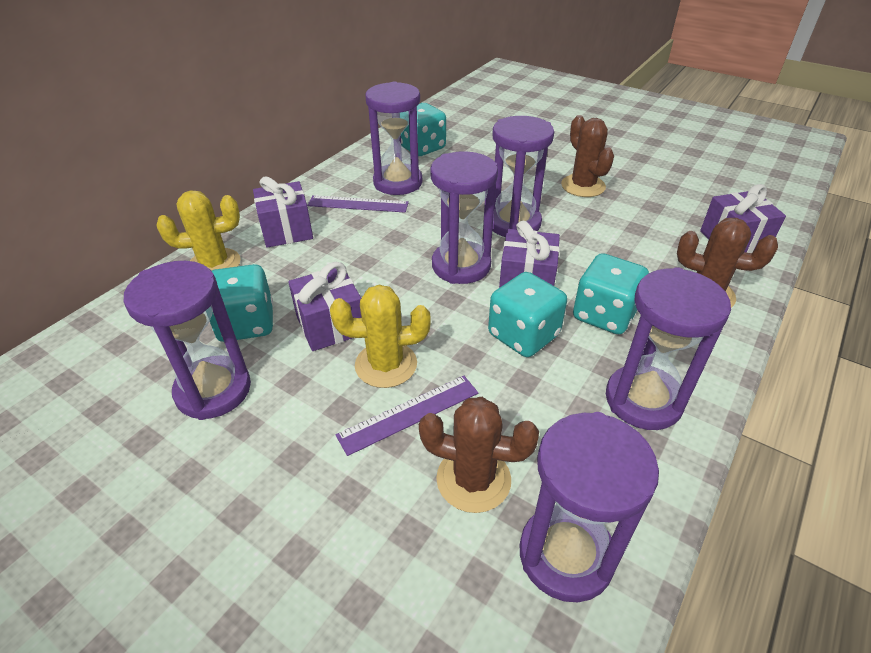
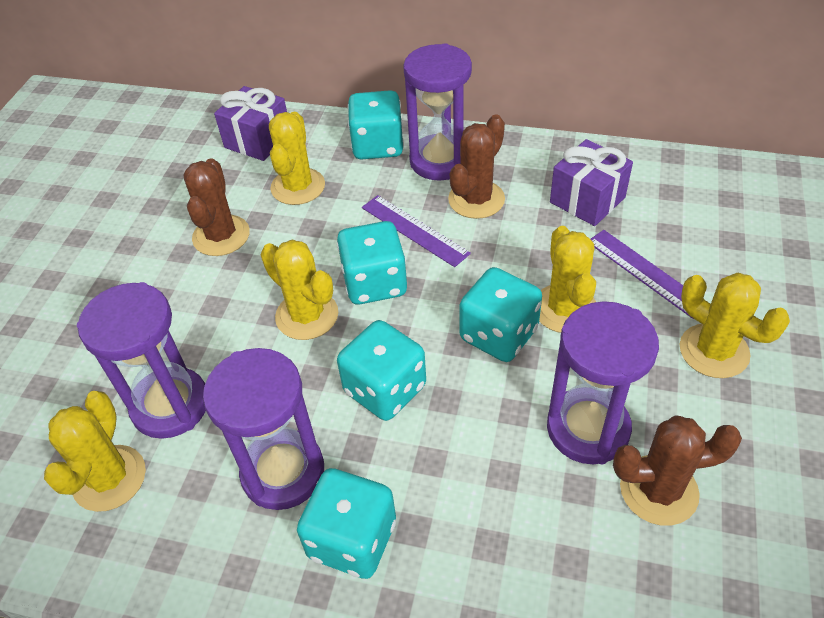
purple gift: [253,176,313,248] [288,262,361,351] [499,221,560,288] [700,184,786,253] = 4 -> [214,86,287,161] [550,139,633,226] = 2
purple hourglass: [123,261,251,420] [365,82,422,195] [430,151,498,284] [492,116,554,237] [520,412,659,602] [606,267,731,430] = 6 -> [77,282,206,439] [203,348,324,510] [403,43,472,181] [547,301,659,464] = 4
turquoise dice: [210,264,273,342] [401,103,446,156] [488,272,567,357] [573,253,649,334] = 4 -> [297,468,396,579] [337,221,407,304] [337,320,426,421] [348,90,404,159] [459,267,542,362] = 5
yellow cactus: [157,190,240,271] [330,285,431,388] = 2 -> [44,391,146,512] [261,240,338,340] [269,112,325,205] [539,226,596,333] [680,272,790,378] = 5

